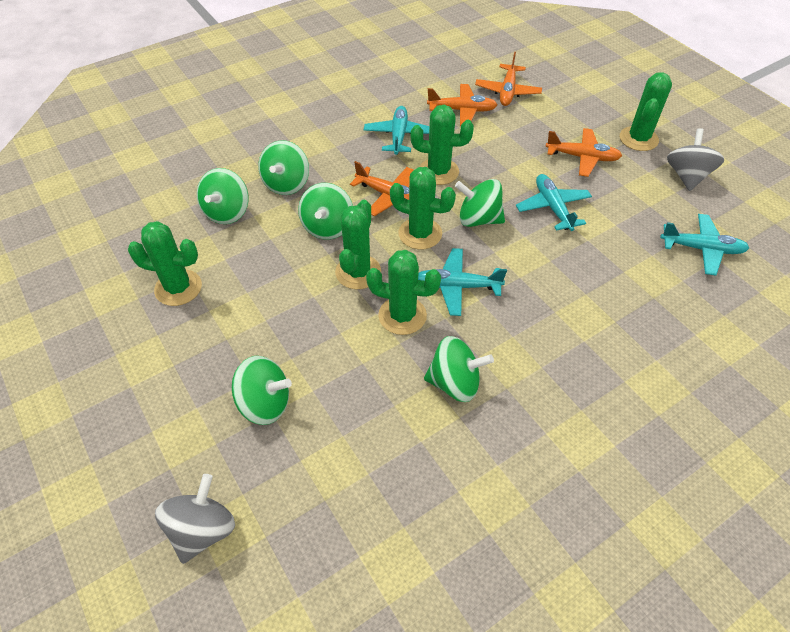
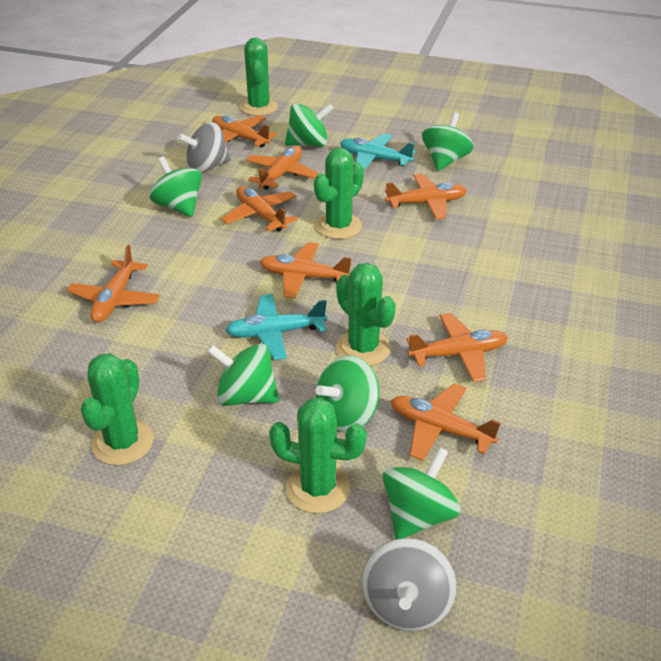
green cactus: [128,221,202,306] [335,200,381,289] [366,250,441,335] [390,167,456,249] [411,105,474,185] [620,73,672,151] = 6 -> [81,353,154,465] [240,38,278,116] [269,397,367,514] [314,148,364,239] [336,263,396,366] = 5
orange plane: [350,161,414,216] [427,84,497,126] [475,52,542,106] [545,128,622,177] = 4 -> [67,245,160,322] [212,115,277,148] [221,186,297,231] [246,146,319,190] [260,242,351,298] [385,174,467,219] [391,383,501,461] [407,313,508,382] = 8
turquoise plane: [364,106,429,155] [418,248,507,316] [516,174,592,231] [660,214,749,276] = 4 -> [226,294,327,360] [340,133,416,170] = 2

